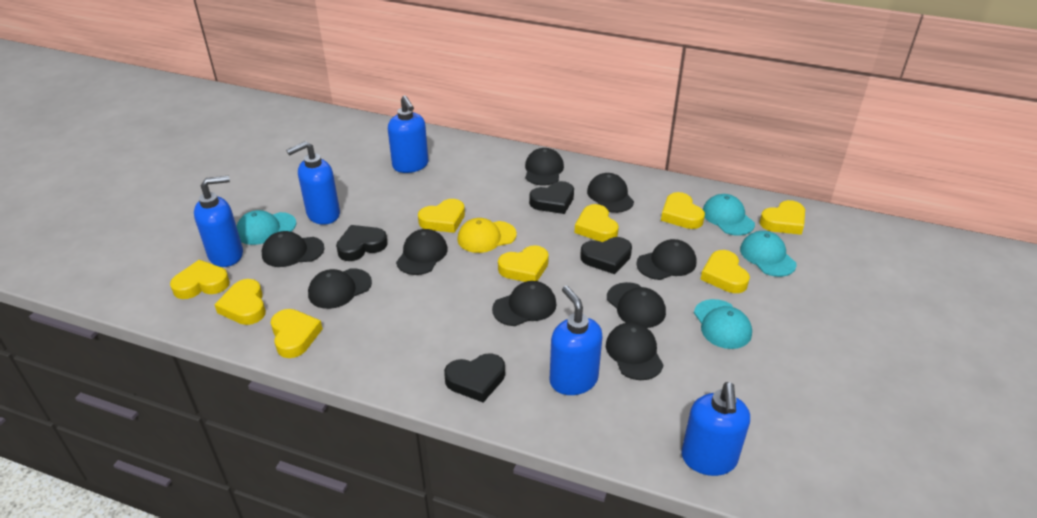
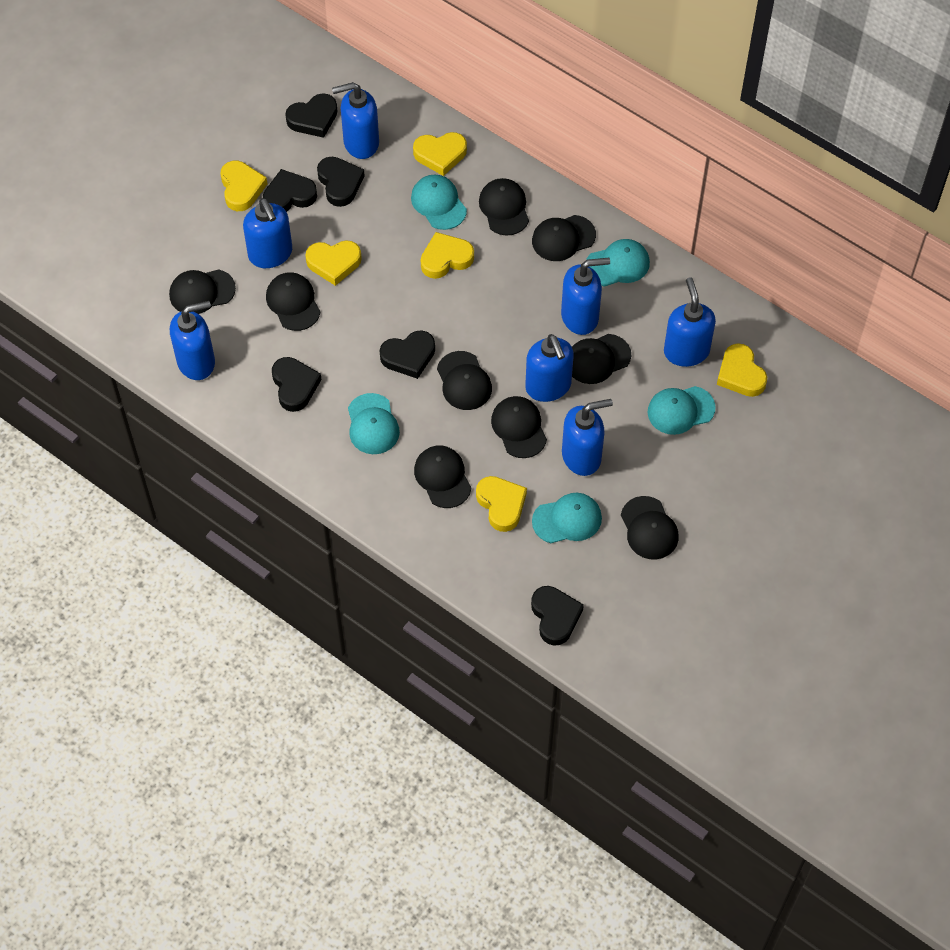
black heart: [336,225,388,261] [444,353,505,402] [529,181,574,214] [580,237,632,274] = 4 -> [263,169,317,212] [272,357,322,412] [285,93,337,138] [317,157,365,207] [380,330,435,379] [531,586,584,646] = 6
blue soap dispenser: [194,176,243,267] [286,141,340,225] [388,96,428,173] [550,286,603,395] [681,382,750,476] = 5 -> [170,301,215,380] [243,198,292,268] [332,82,379,159] [525,334,574,402] [561,258,610,335] [562,399,613,476] [664,277,716,367] = 7
turquoise cap: [236,210,296,245] [694,299,752,349] [703,194,755,236] [740,231,796,277] = 4 -> [348,393,400,454] [411,175,467,230] [532,493,602,543] [586,239,650,287] [648,386,716,435] = 5
yellow cap: [457,218,517,253] = 1 -> none = 0
yellow heart: [170,260,230,299] [214,279,266,325] [271,309,323,358] [418,199,465,233] [498,245,549,282] [575,204,619,242] [661,192,705,229] [700,250,750,293] [760,200,805,235] = 9 -> [220,161,267,211] [305,240,362,286] [413,132,467,176] [421,232,474,279] [476,476,527,532] [717,343,767,397] = 6

